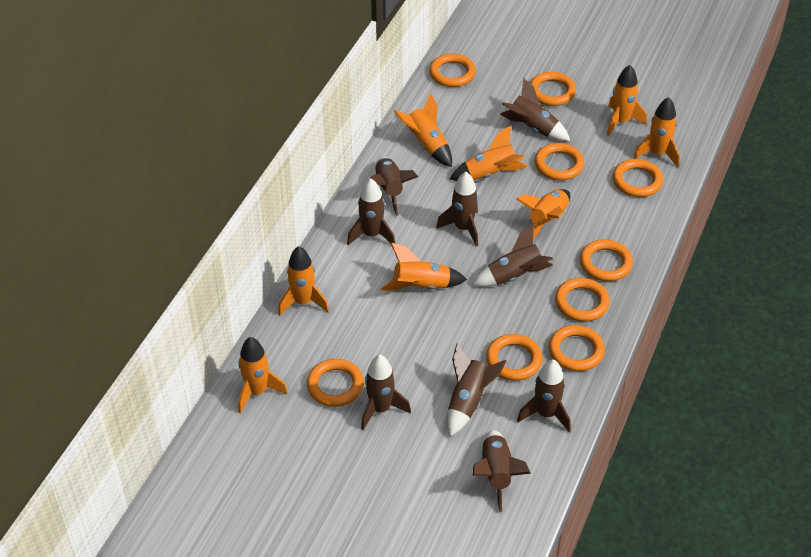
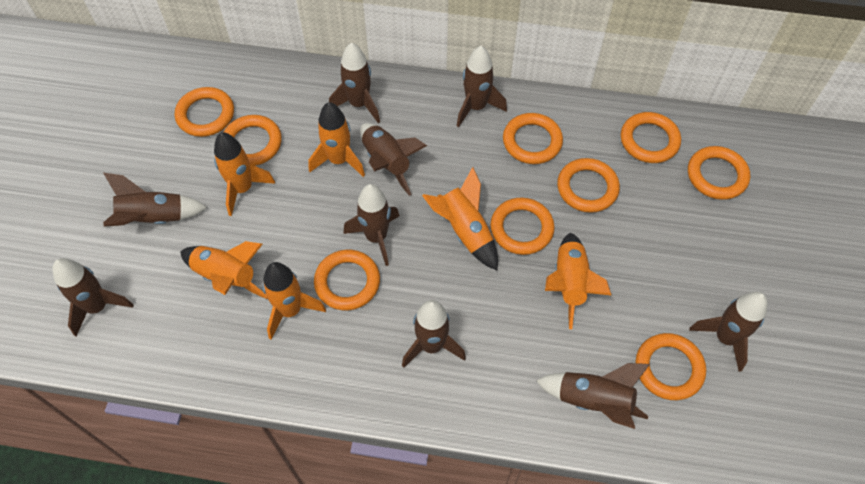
orange rocket: [238,337,288,413] [278,246,329,315] [381,243,467,291] [394,94,452,167] [450,126,528,181] [516,189,571,239] [607,65,647,136] [633,97,680,168] = 8 -> [180,241,267,299] [214,132,275,216] [263,262,326,340] [309,102,365,177] [422,167,498,270] [545,233,612,329] = 6

